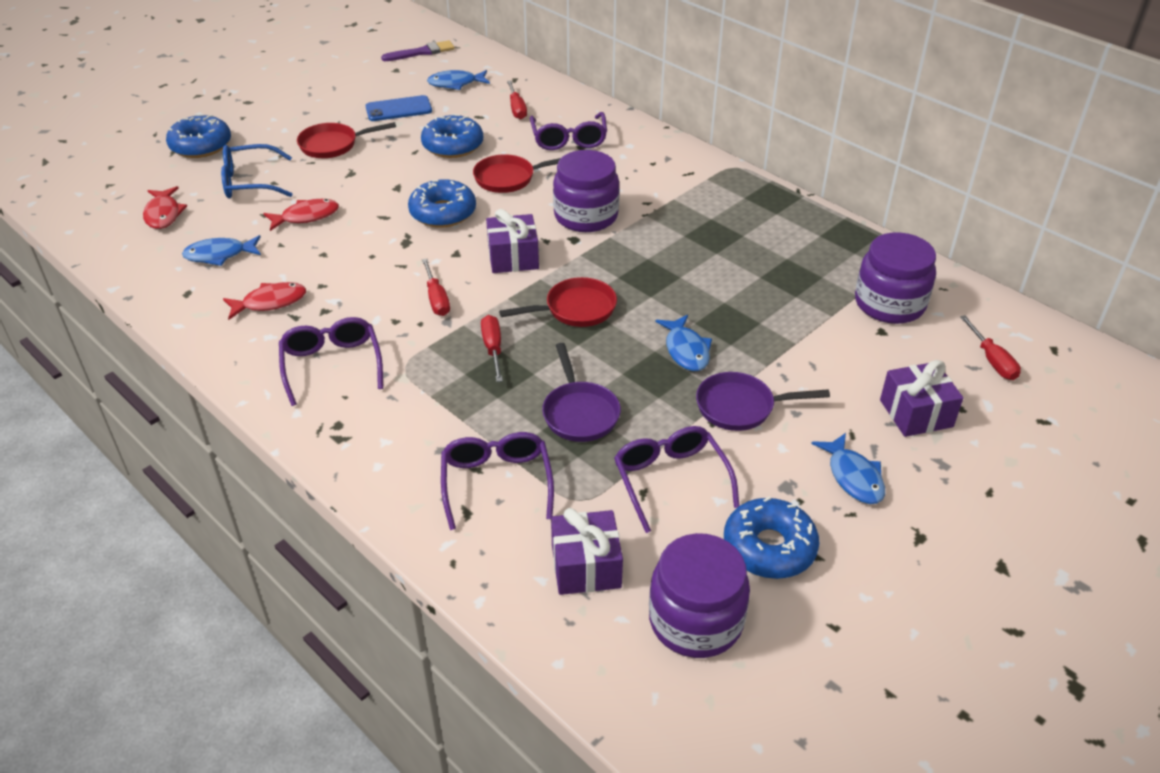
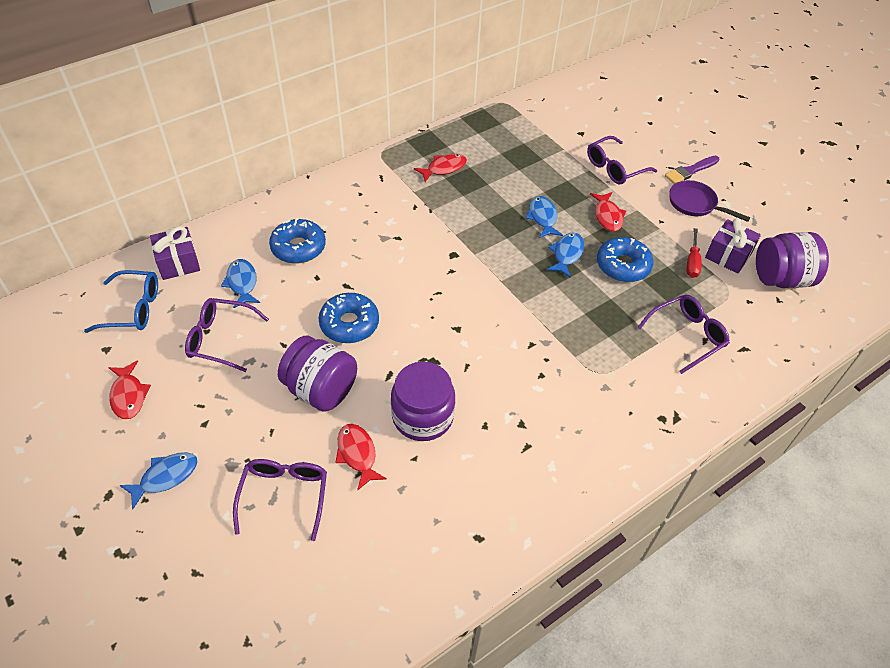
blue donut: [166,114,231,158] [408,179,476,227] [421,114,483,158] [724,496,820,579] = 4 -> [269,218,326,264] [318,293,379,343] [597,237,653,282] = 3
blue phone: [366,95,432,121] = 1 -> none = 0
purple gift: [486,209,539,273] [551,508,623,595] [880,360,963,437] = 3 -> [150,226,200,280] [705,218,761,274] = 2
purple pan: [542,343,621,442] [696,372,830,431] = 2 -> [669,180,750,222] = 1
red fish: [143,186,187,229] [223,282,306,320] [263,199,339,231] = 3 -> [108,360,151,419] [335,424,387,491] [414,154,467,182] [590,192,626,232] = 4
red pan: [297,122,396,158] [473,154,561,193] [499,277,617,327] = 3 -> none = 0
red screwdriver: [422,258,450,316] [481,315,503,382] [507,81,527,119] [960,315,1021,380] = 4 -> [687,228,702,278] = 1

